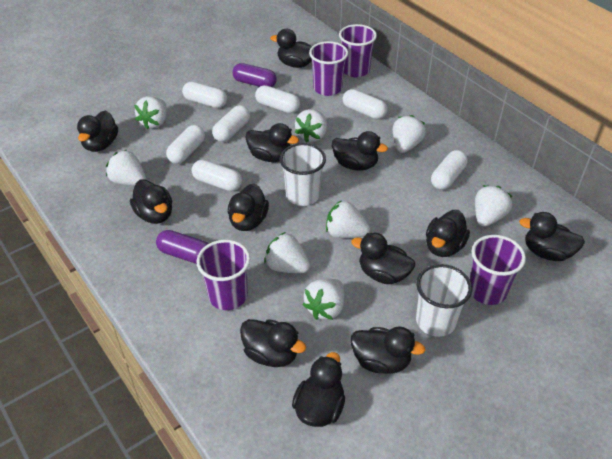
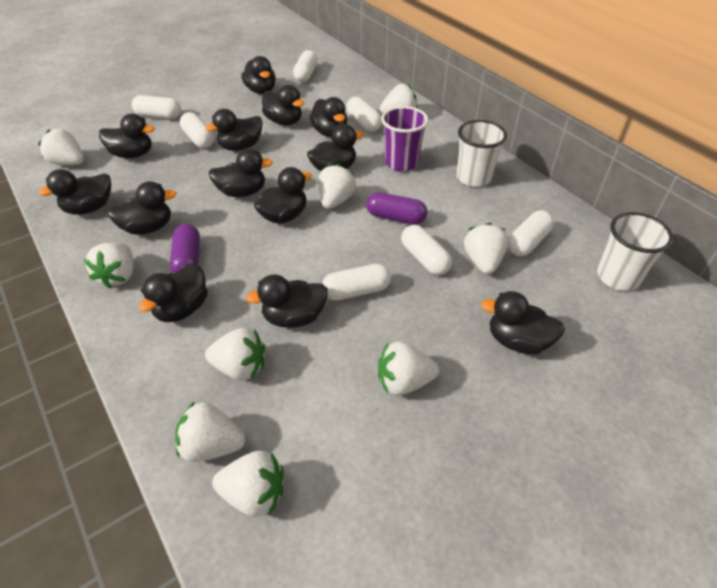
black duck: [77,111,118,152] [130,180,172,224] [228,183,269,231] [240,319,306,367] [245,123,299,162] [270,29,312,68] [292,352,345,427] [332,131,388,171] [350,327,426,374] [351,232,415,284] [426,210,470,257] [519,212,585,261] = 12 -> [38,169,111,215] [99,114,155,158] [107,181,177,235] [139,263,208,322] [205,109,263,151] [209,148,273,197] [241,56,276,94] [245,275,328,328] [254,167,312,224] [262,85,304,125] [307,124,364,171] [309,97,348,137] [481,291,565,354] = 13
purple cup: [196,240,250,310] [309,41,348,96] [339,24,377,77] [470,235,526,305] = 4 -> [381,106,428,172] = 1
white strawberry: [106,150,146,186] [134,96,167,129] [264,232,310,273] [295,109,327,143] [303,279,344,320] [326,200,370,238] [393,115,426,153] [475,185,513,227] = 8 -> [38,129,84,165] [84,242,133,288] [175,401,245,462] [205,328,265,381] [212,451,284,517] [318,164,356,209] [378,341,439,396] [380,84,418,114] [464,223,509,274] = 9

